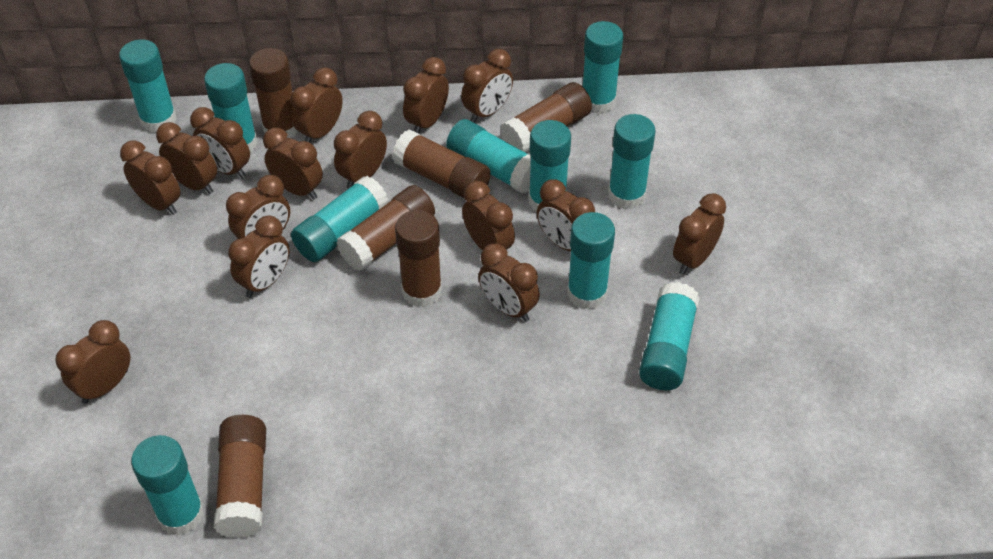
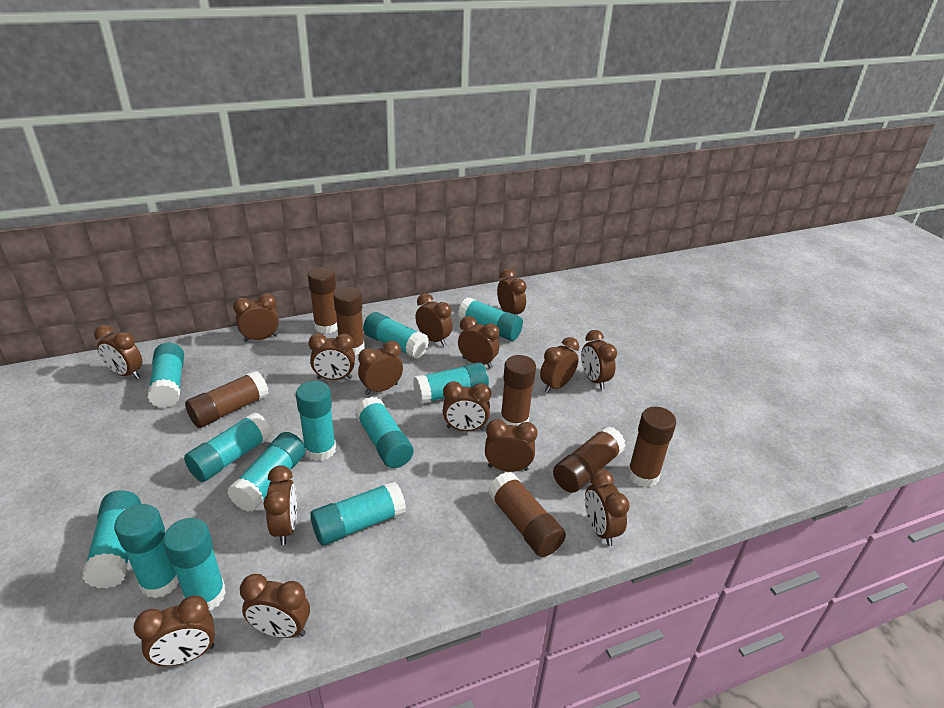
brown glue stick: [214,415,266,538] [249,48,298,138] [336,185,435,271] [392,129,491,198] [395,210,442,307] [500,82,592,153] = 6 -> [185,370,269,428] [308,267,338,334] [334,287,365,355] [488,472,566,557] [500,355,536,426] [553,426,626,493] [628,407,676,487] = 7
turquoise glue stick: [119,39,177,132] [131,435,204,535] [204,63,258,153] [291,176,389,262] [446,119,531,194] [529,120,571,212] [567,212,615,310] [583,21,623,114] [608,114,656,209] [639,282,700,390] = 10 -> [82,490,141,589] [114,504,179,598] [147,343,184,408] [163,518,226,611] [184,412,272,482] [227,432,306,512] [296,381,336,461] [310,481,406,545] [355,397,413,468] [363,312,429,359] [413,362,489,404] [458,297,523,341] = 12

